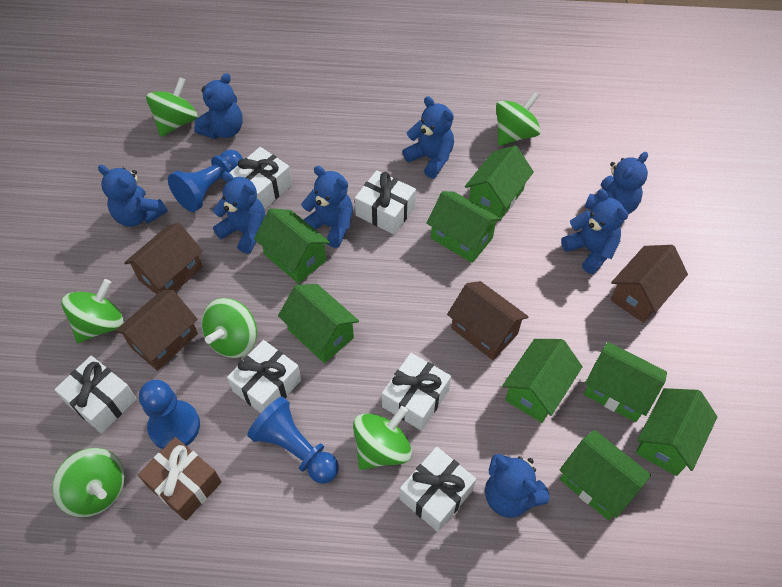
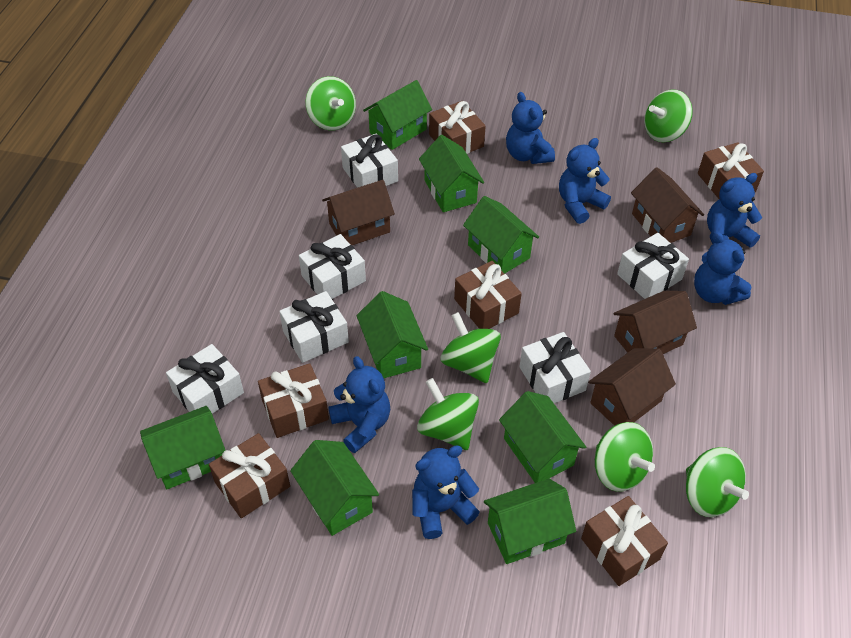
blue pawn: [139,380,200,449] [168,150,243,212] [247,397,339,484] = 3 -> none = 0
blue teddy bear: [98,165,168,227] [194,73,243,139] [213,172,265,254] [301,166,353,248] [402,96,454,179] [485,454,549,518] [561,189,628,274] [585,152,648,214] = 8 -> [328,356,390,453] [412,445,480,539] [506,92,555,164] [559,138,611,224] [694,231,751,305] [707,173,762,248] = 6
brown gift: [138,437,221,521] = 1 -> [209,433,290,518] [258,363,329,438] [429,101,486,154] [454,261,522,329] [581,496,668,586] [698,142,764,199] = 6

